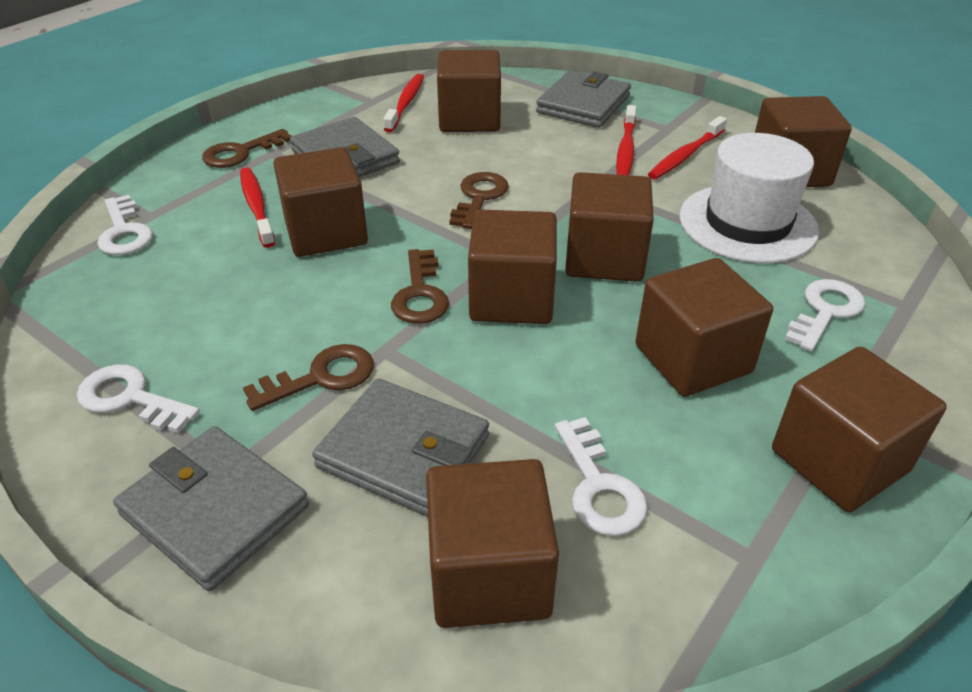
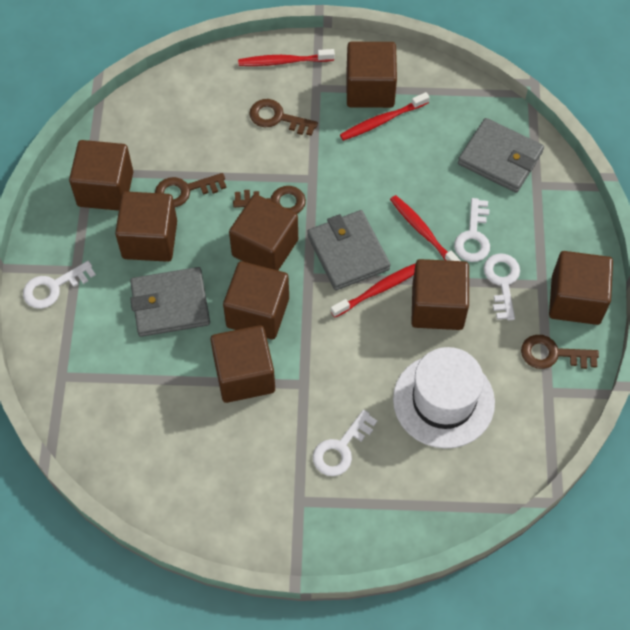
grey wallet: [113,426,309,591] [290,117,400,177] [312,379,489,517] [536,70,631,128] = 4 -> [130,267,210,337] [307,210,391,290] [458,118,544,193] = 3

